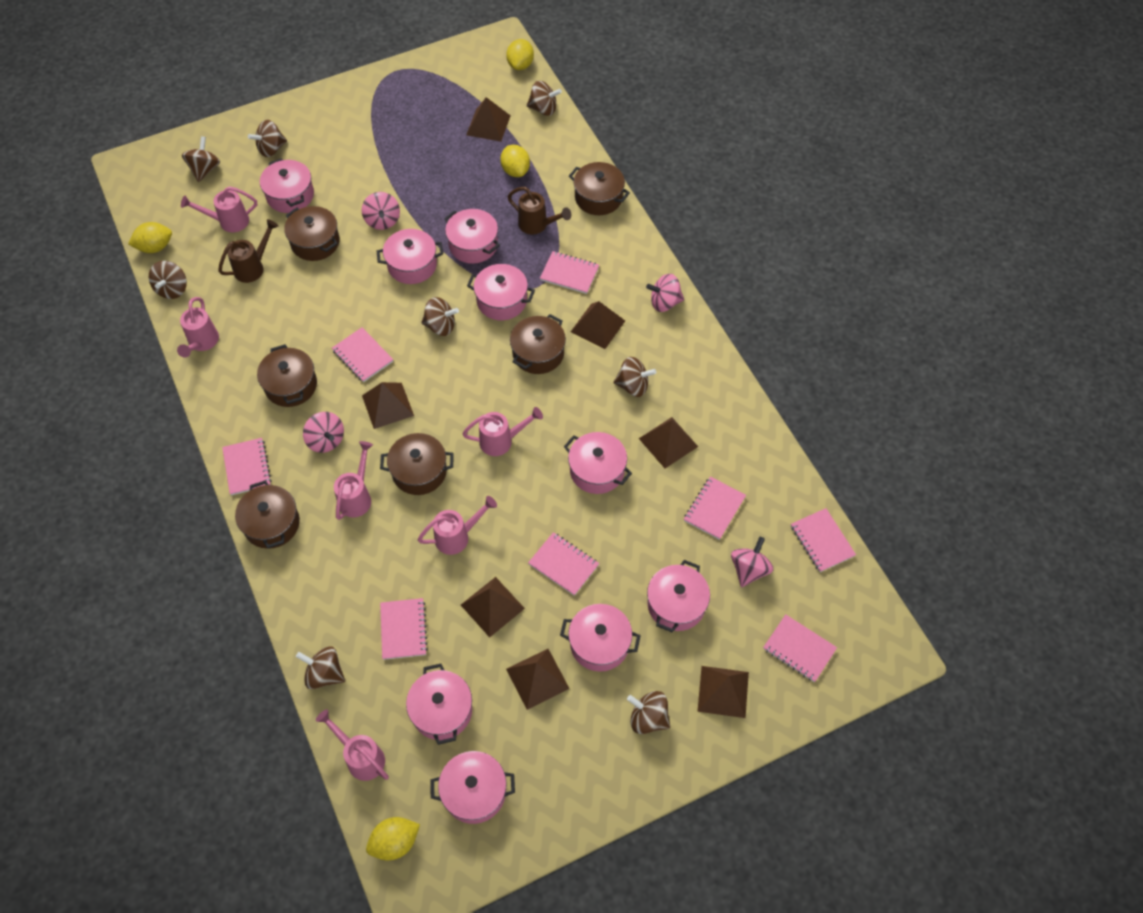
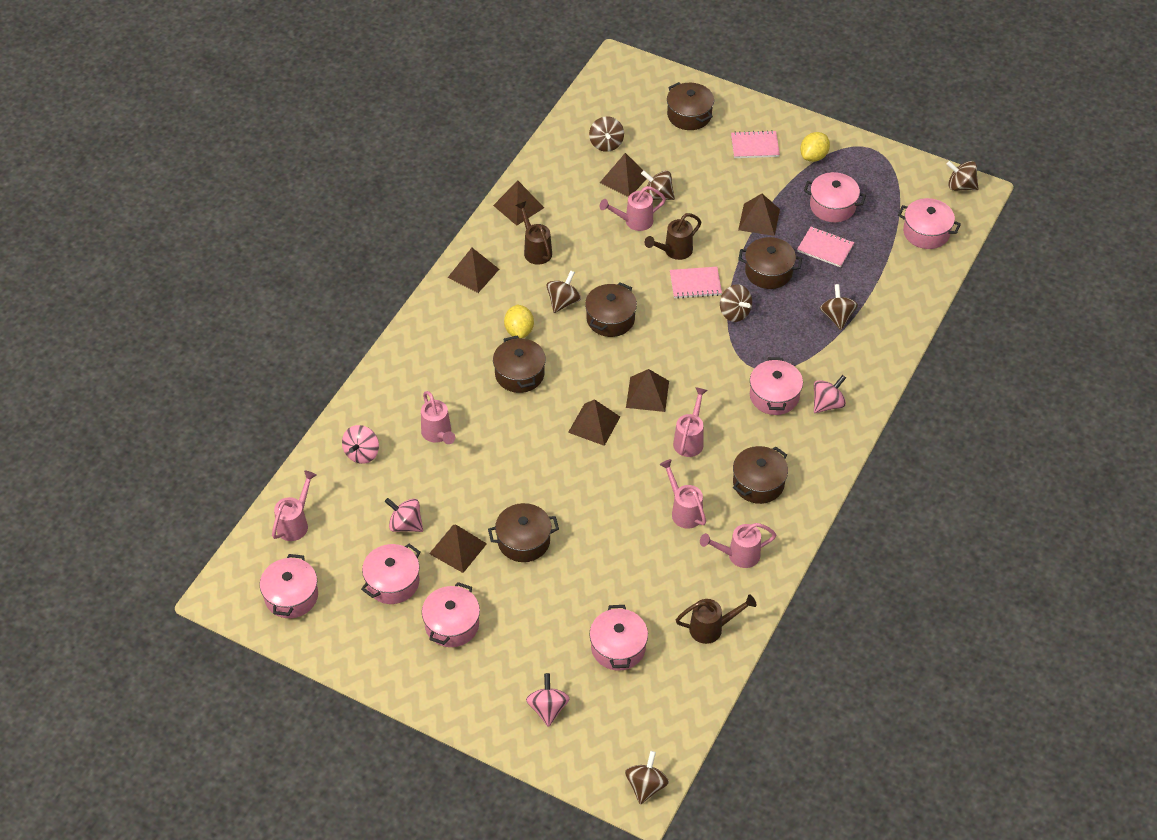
brown spinning top: [149,261,187,299] [182,136,220,182] [248,120,287,157] [296,646,345,689] [421,297,459,336] [527,81,562,116] [613,357,656,397] [627,691,670,734] = 8 -> [547,270,581,313] [589,116,624,152] [625,751,669,804] [641,170,675,200] [720,284,752,322] [820,284,858,330] [947,161,979,191] = 7
brown watering can: [218,219,278,283] [507,187,571,234] = 2 -> [515,201,552,265] [645,213,701,260] [676,594,757,644] = 3
pink notebook: [222,438,272,495] [332,327,393,382] [380,598,428,660] [528,532,599,596] [540,251,599,294] [684,477,746,540] [763,614,837,682] [791,508,856,572] = 8 -> [670,267,722,299] [731,130,780,158] [797,227,854,267] = 3
pink pot: [260,158,314,213] [377,229,443,284] [406,663,472,745] [431,751,515,824] [444,209,500,264] [467,264,535,320] [560,604,641,672] [564,432,632,494] [647,560,710,632] = 9 -> [260,554,318,618] [361,544,421,604] [422,582,480,647] [590,605,648,671] [750,357,803,415] [804,172,866,222] [898,198,961,249] = 7
yellow lemon: [128,222,172,253] [366,817,420,860] [500,145,530,177] [506,39,534,70] = 4 -> [504,305,534,338] [800,132,830,162] = 2

